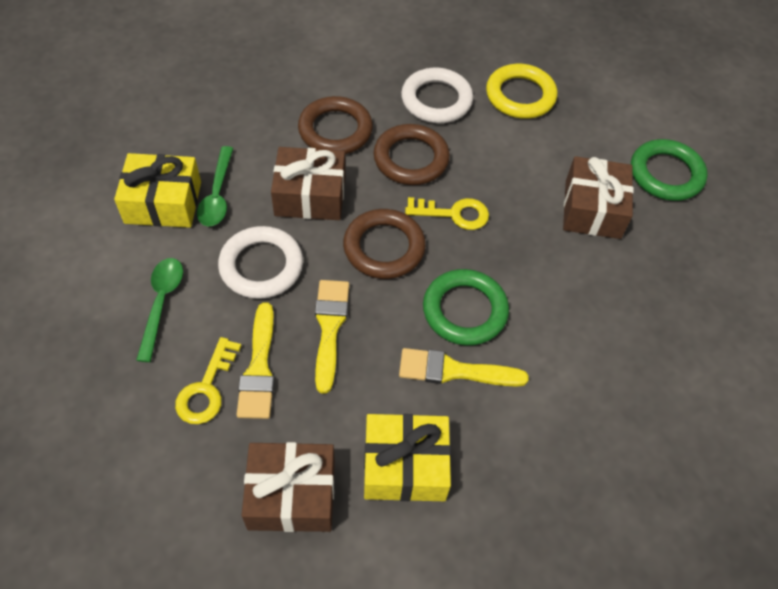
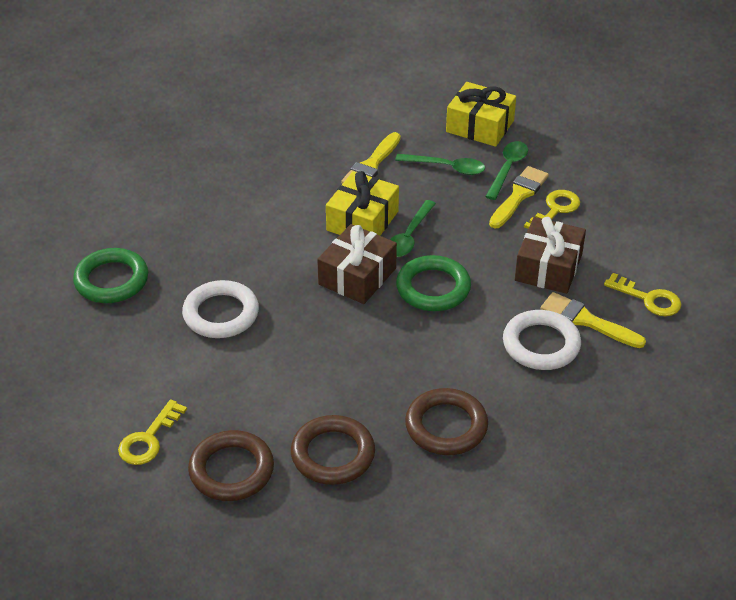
brown gift: [242,442,335,532] [271,147,345,220] [563,156,634,239] = 3 -> [317,224,397,304] [515,217,586,294] = 2
green spoon: [136,258,183,362] [197,146,233,226] = 2 -> [390,200,436,257] [395,154,485,175] [485,141,528,200] = 3
yellow key: [175,337,241,424] [405,197,489,230] = 2 -> [118,400,187,465] [524,190,580,229] [604,273,681,316] = 3
yellow ring: [486,64,558,119] = 1 -> none = 0

